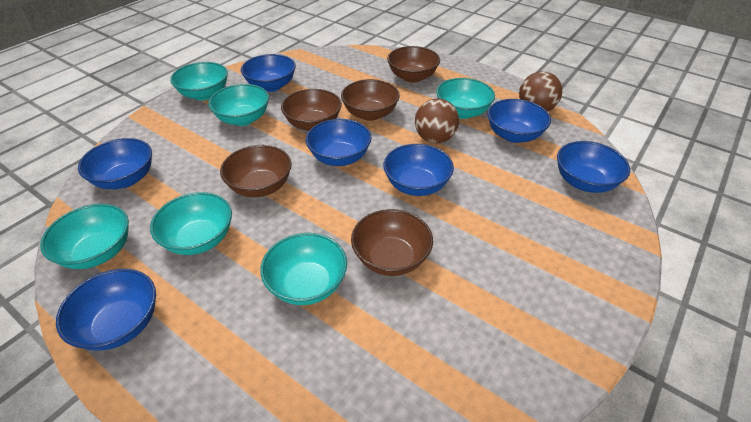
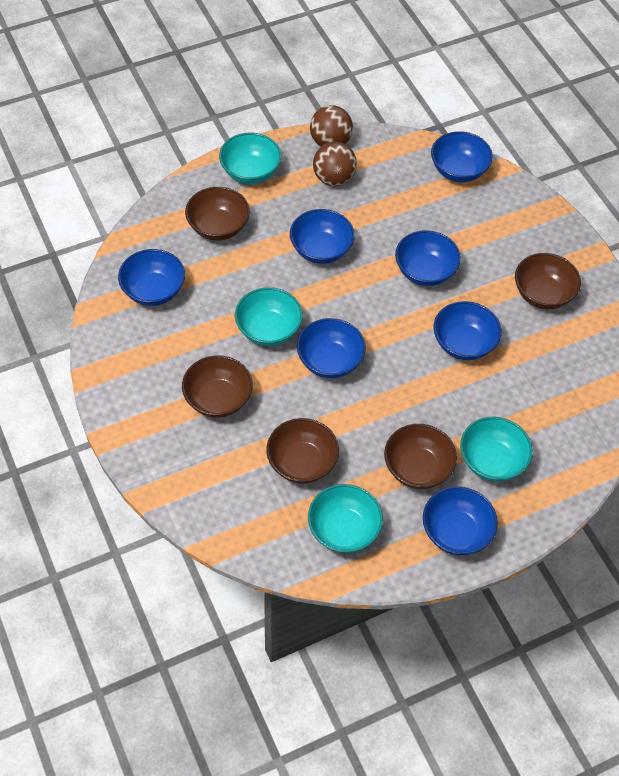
turquoise bowl: [40,204,129,269] [150,192,232,255] [170,62,228,101] [208,84,269,126] [260,233,347,305] [436,78,495,119] = 6 -> [219,133,281,184] [235,287,303,346] [308,484,383,553] [460,417,533,482] = 4

